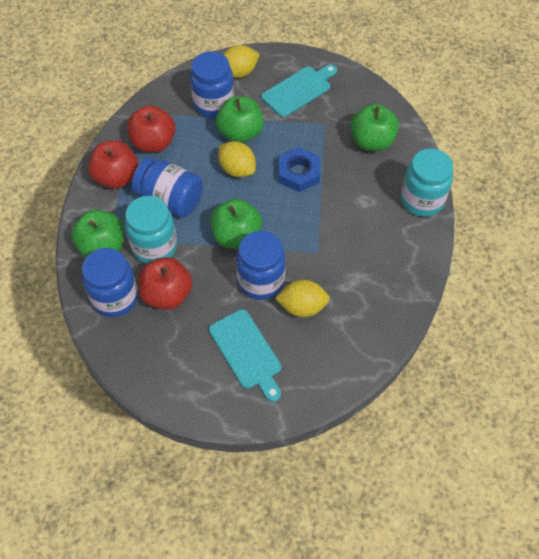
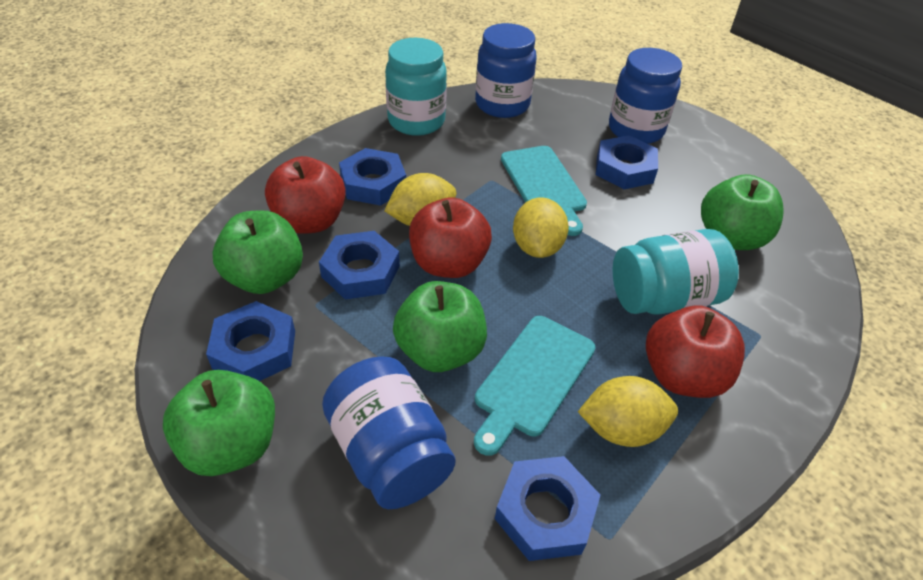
blue jar: [82,248,138,317] [132,157,203,217] [190,51,234,118] [236,231,286,300] = 4 -> [322,357,455,509] [475,23,537,118] [609,48,682,144] = 3
blue nut: [279,147,320,192] = 1 -> [206,301,295,381] [319,231,400,300] [339,148,406,206] [495,456,600,561] [596,135,658,189] = 5

